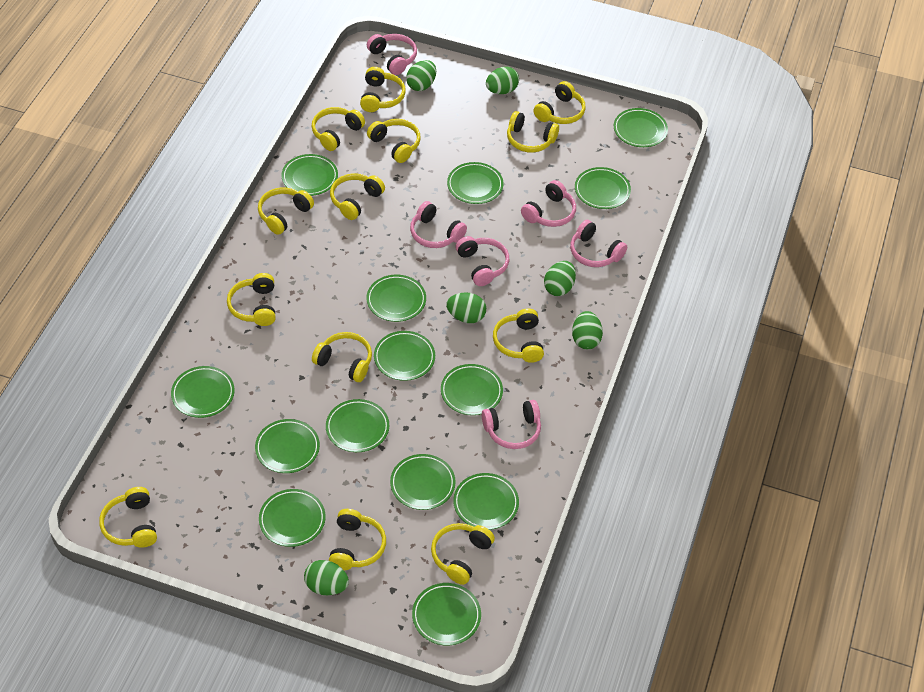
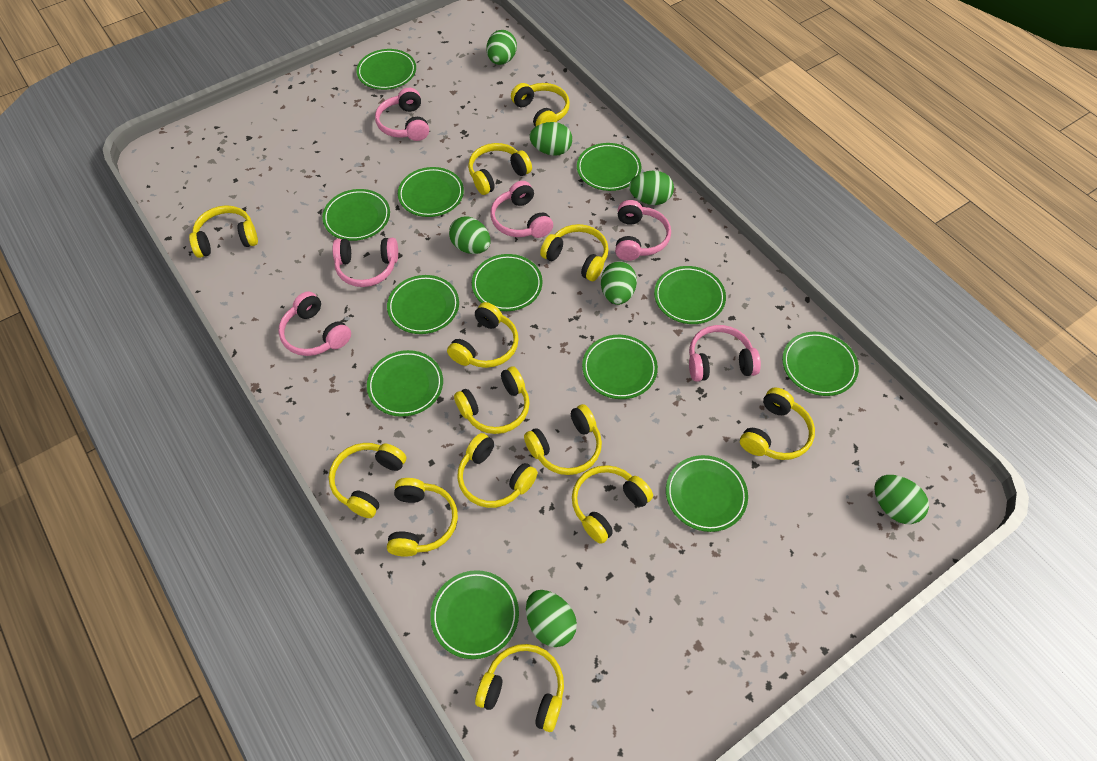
green egg: [304,560,349,595] [406,60,436,91] [446,292,486,323] [486,67,519,94] [544,261,576,296] [572,311,603,349] = 6 -> [449,216,491,254] [486,30,517,65] [526,590,577,647] [529,122,572,156] [601,261,637,305] [629,171,674,205] [874,475,929,524] = 7
green plate: [171,366,235,418] [255,419,320,473] [259,489,326,547] [282,154,338,196] [326,399,389,452] [366,275,426,322] [374,331,435,381] [390,454,456,510] [412,583,481,645] [441,364,503,415] [447,162,503,204] [453,473,519,530] [575,167,631,209] [614,108,668,147] = 14 -> [322,189,390,241] [356,49,416,90] [367,350,443,417] [387,275,459,334] [398,167,464,217] [430,570,519,659] [472,254,542,311] [577,143,641,191] [582,335,658,399] [654,266,726,324] [666,455,748,532] [782,332,859,396] = 12

